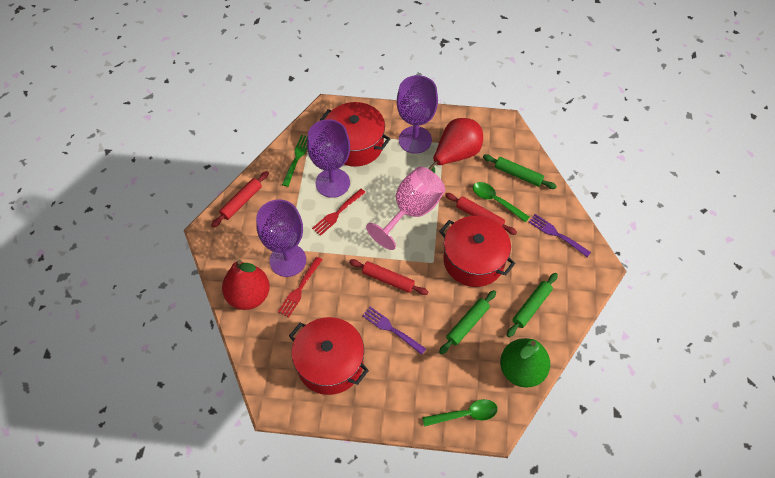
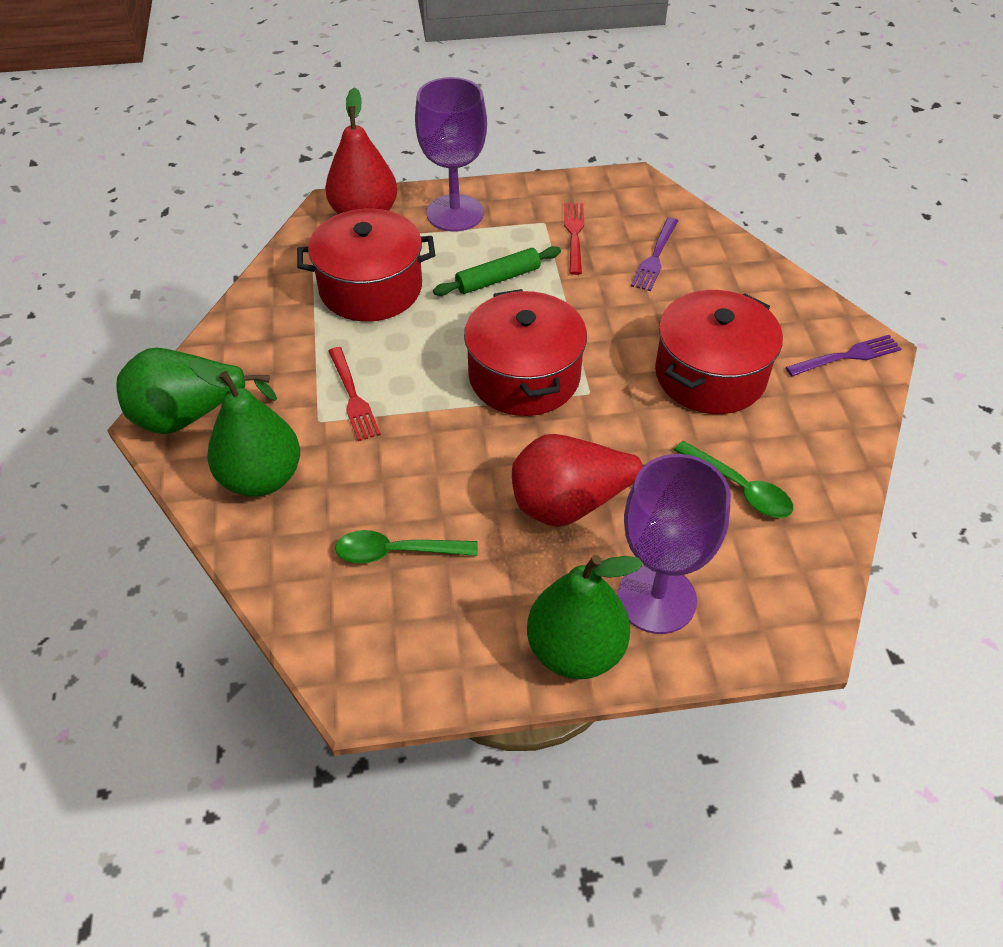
green fork: [282,135,308,187] = 1 -> none = 0
green pear: [500,338,550,387] = 1 -> [117,348,277,434] [189,359,300,497] [527,555,643,679] = 3
green rolling pin: [439,290,496,355] [483,154,557,189] [507,273,558,337] = 3 -> [433,246,561,296] = 1
pink goblet: [366,167,445,250] = 1 -> none = 0
purple goblet: [256,199,306,277] [307,119,350,198] [397,75,438,154] = 3 -> [415,77,487,232] [617,454,731,634] = 2
red rolling pin: [211,171,269,228] [349,259,428,295] [445,193,517,235] = 3 -> none = 0

